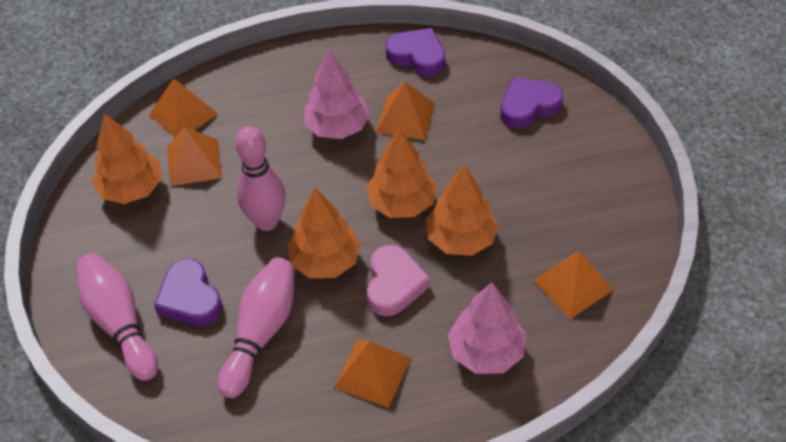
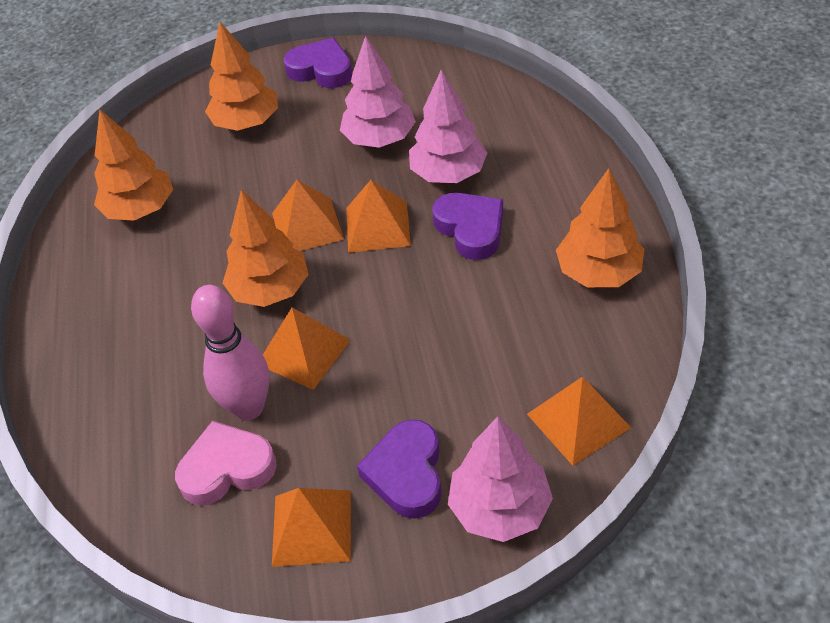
pink bowling pin: [76,253,158,381] [218,257,295,398] [235,126,286,231] = 3 -> [191,285,269,420] = 1
pink tree: [304,49,370,139] [448,282,526,374] = 2 -> [340,36,416,148] [409,70,487,183] [448,416,553,542] = 3

